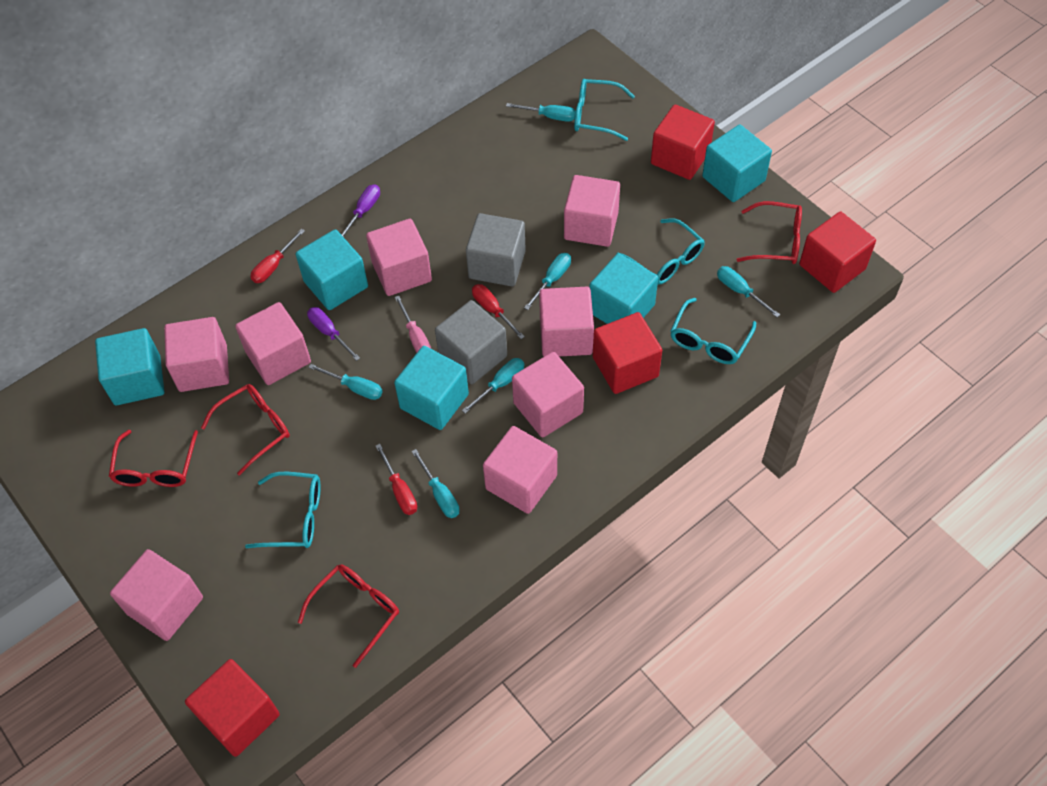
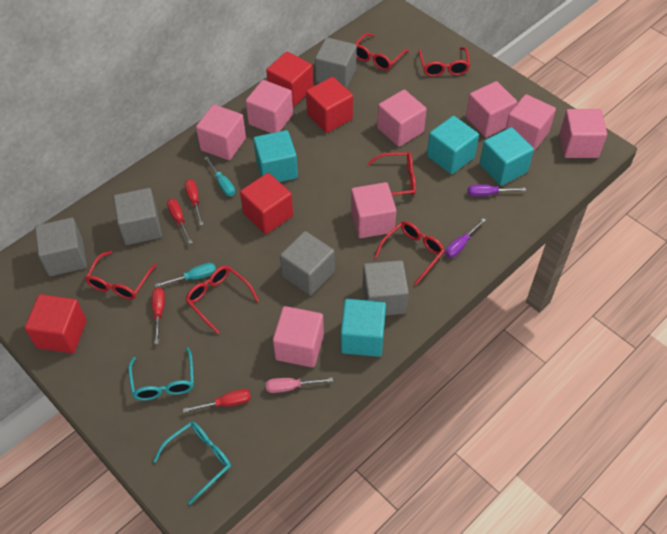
grey cube: [435,300,507,384] [466,213,526,286] = 2 -> [35,218,87,276] [113,188,162,245] [280,231,335,295] [315,37,357,88] [363,260,409,316] = 5
red glasses: [109,430,198,487] [201,384,290,476] [298,564,399,668] [736,201,802,264] = 4 -> [85,251,157,300] [186,266,259,334] [355,33,409,71] [367,152,416,196] [374,221,445,285] [419,47,470,77] = 6
red screwdriver: [251,229,305,283] [376,444,417,515] [472,284,525,339] = 3 -> [152,287,165,344] [167,199,193,244] [183,389,251,413] [185,179,204,225] = 4
turquoise cube: [95,328,164,405] [296,229,368,310] [394,346,469,430] [589,253,658,324] [702,125,772,202] = 5 -> [253,130,298,182] [341,299,386,357] [427,116,479,174] [480,127,534,186] = 4
turquoise glasses: [245,472,321,548] [574,79,635,141] [616,218,705,285] [670,298,756,364] = 4 -> [128,347,194,400] [153,422,231,504] = 2
turquoise screwdriver: [309,364,383,400] [411,449,460,518] [462,358,524,414] [506,103,576,122] [524,253,571,310] [717,266,780,317] = 6 -> [155,263,216,287] [204,157,235,196] = 2

